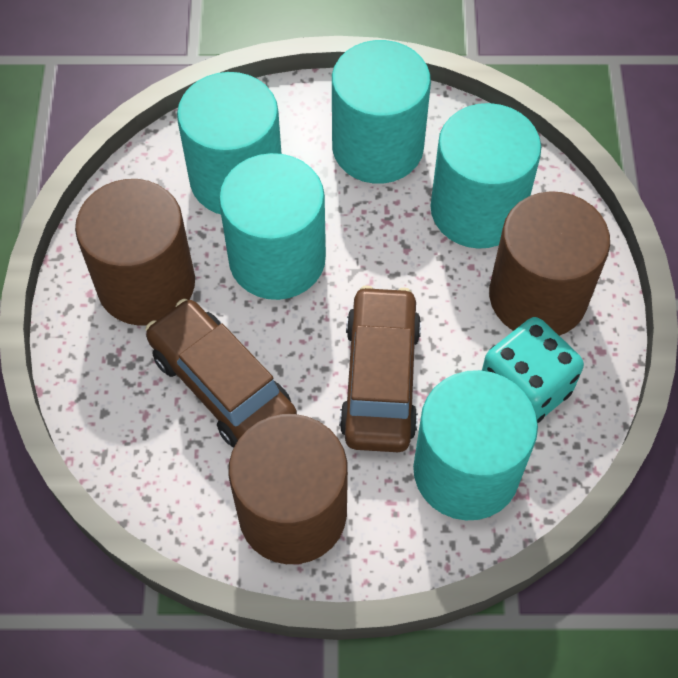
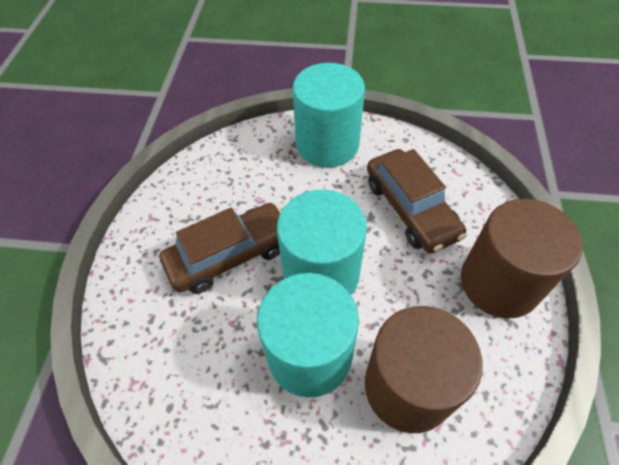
brown cylinder: [75,179,195,326] [228,414,348,564] [489,191,610,336] = 3 -> [365,306,483,433] [461,199,583,318] = 2
turquoise cylinder: [177,72,282,214] [219,153,326,300] [332,40,431,184] [413,370,538,520] [431,103,541,249] = 5 -> [257,273,359,398] [277,190,367,295] [292,63,365,167] = 3
turquoise dice: [482,317,584,423] = 1 -> none = 0

